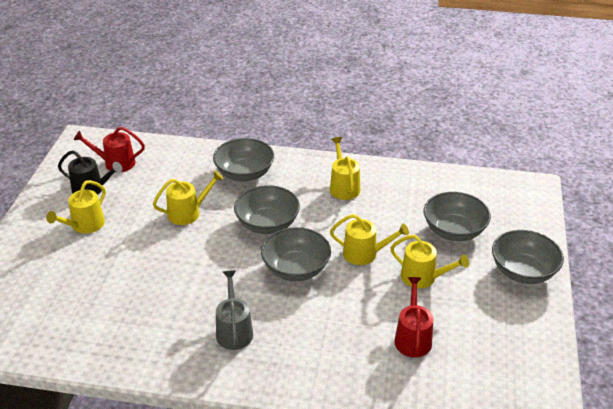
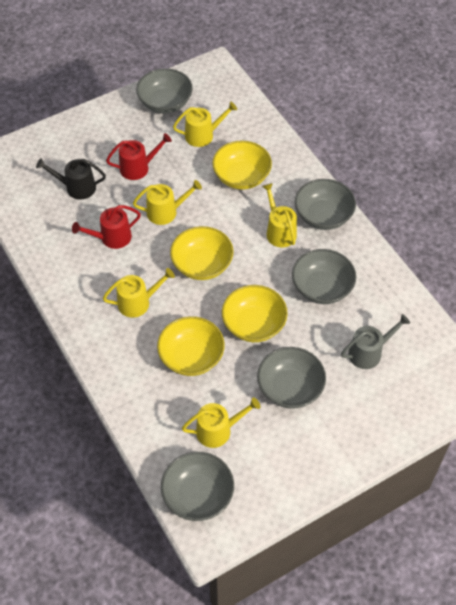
yellow bowl: none = 0 -> [157,316,225,376] [170,226,234,280] [212,140,272,190] [222,285,288,342] = 4

